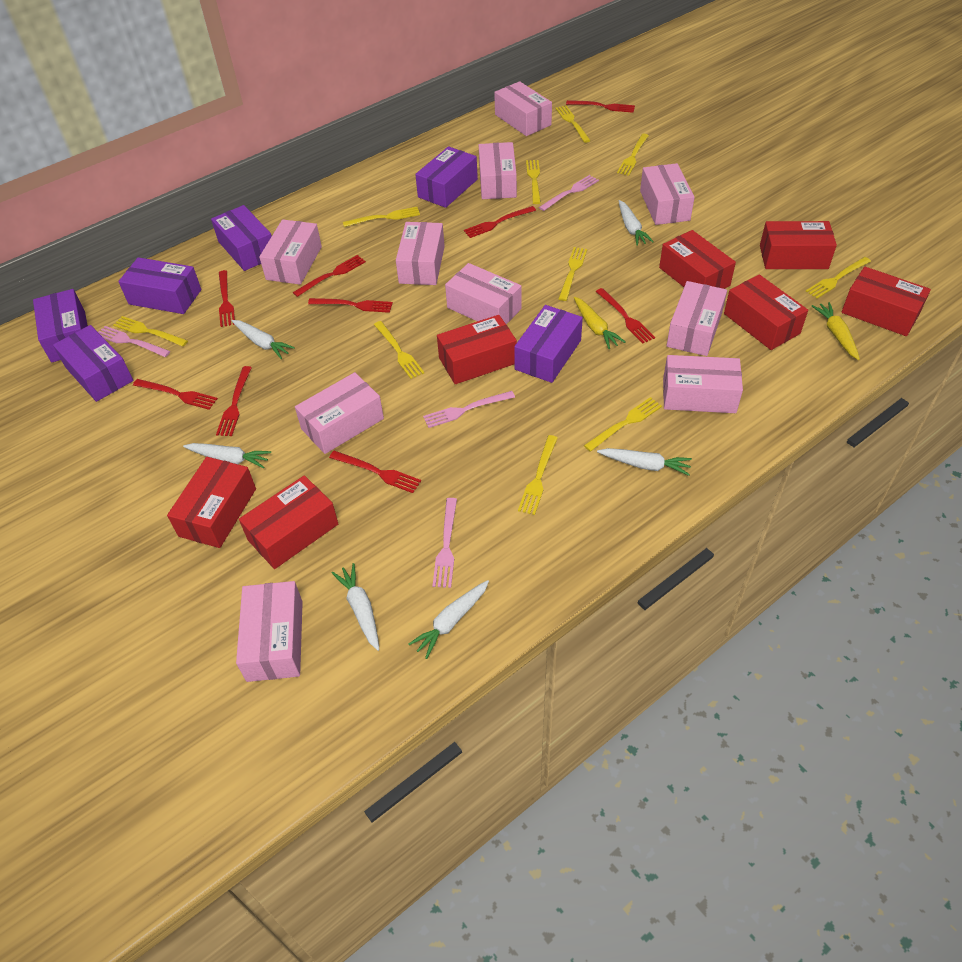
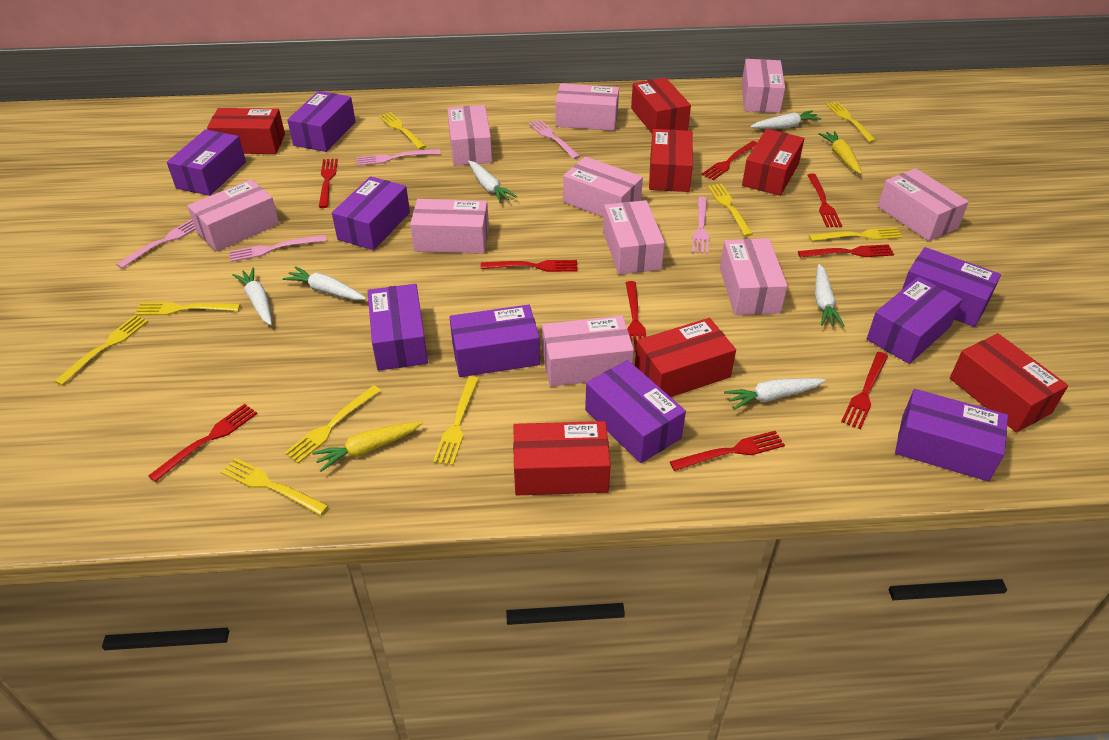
pink fork: [98,326,170,357] [423,391,515,428] [433,498,457,588] [539,175,599,211] = 4 -> [116,219,196,268] [229,235,326,262] [356,149,440,166] [529,120,580,159] [692,197,709,254] = 5
purple box: [33,289,88,362] [53,325,133,402] [118,257,201,314] [211,205,272,271] [415,146,478,208] [514,305,583,383] = 6 -> [167,129,246,196] [287,91,356,152] [332,176,410,250] [368,284,428,371] [449,305,540,377] [585,360,686,463] [867,277,962,364] [895,389,1008,482] [902,247,1001,327] = 9
yellow fork: [113,316,188,347] [343,207,420,227] [374,321,424,379] [518,435,558,515] [526,160,541,204] [555,106,591,143] [558,247,587,301] [584,397,662,452] [617,134,649,176] [806,257,871,299] = 10 -> [54,315,148,385] [135,302,241,315] [221,458,328,515] [284,385,381,464] [379,112,426,149] [433,376,479,466] [708,184,753,236] [809,227,903,241] [826,102,877,142] = 9

